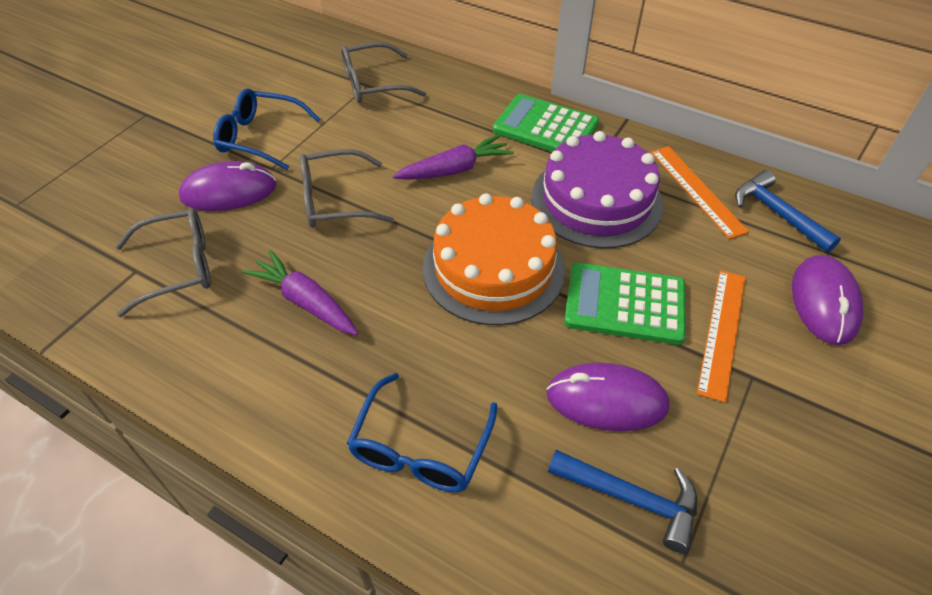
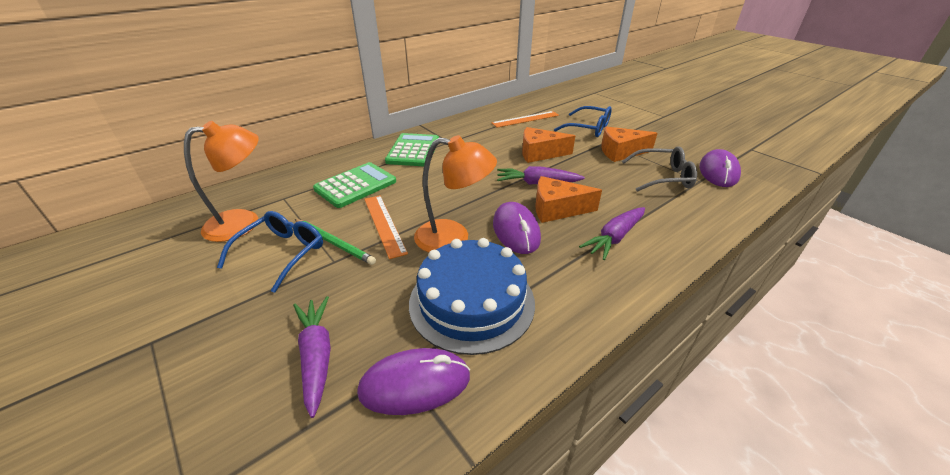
blue cake: none = 0 -> [409,238,535,355] = 1
blue hammer: [548,450,697,553] [735,170,841,253] = 2 -> none = 0
green pencil: none = 0 -> [294,219,376,265] = 1
grey glasses: [115,208,211,317] [300,149,394,228] [341,42,427,103] = 3 -> [622,146,697,192] = 1
orange cake: [423,193,565,325] = 1 -> none = 0
orange cheese: none = 0 -> [522,127,575,163] [535,176,602,223] [601,126,658,162] = 3
orange lamp: none = 0 -> [184,121,259,242] [414,135,497,252] = 2
purple cake: [531,131,663,249] = 1 -> none = 0
purple carrot: [242,250,358,335] [393,134,514,180] = 2 -> [293,296,331,418] [497,166,585,184] [579,207,645,260] = 3

